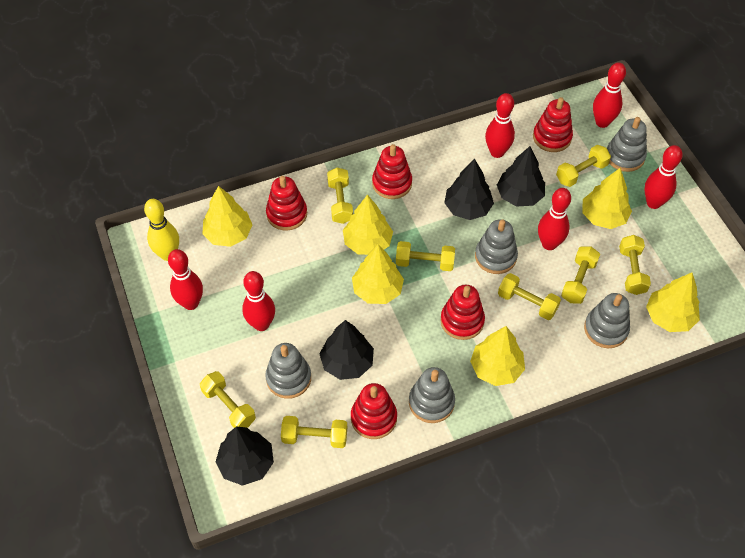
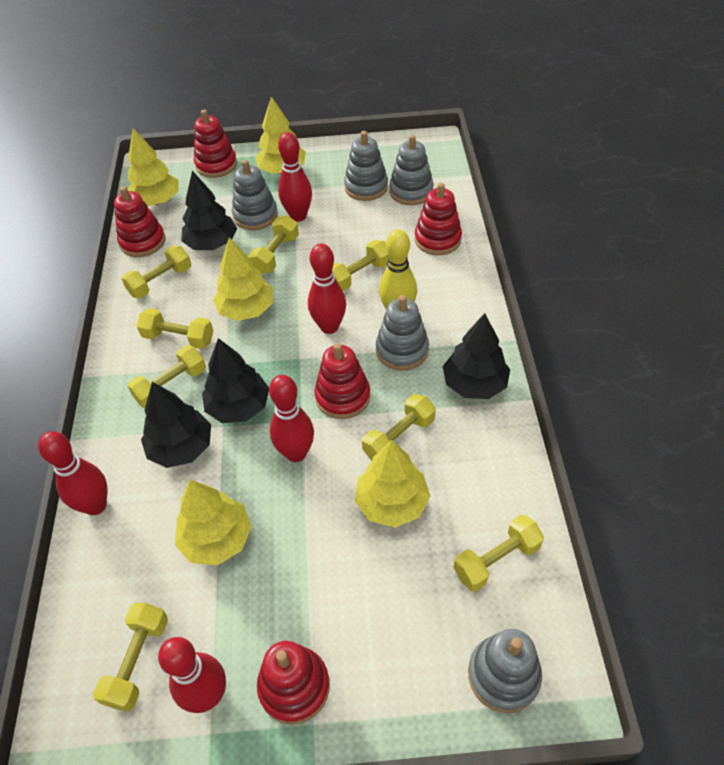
red bowling pin: [168,249,203,310] [242,271,275,331] [485,93,515,158] [538,188,571,250] [593,63,626,128] [644,145,683,209] = 6 -> [38,431,107,515] [158,637,226,713] [269,375,314,462] [278,132,312,222] [308,244,346,334] = 5
yellow tree: [202,186,252,247] [343,195,393,255] [352,244,404,304] [470,326,525,386] [582,168,632,229] [646,273,700,332] = 6 -> [127,128,179,206] [175,480,252,565] [213,237,273,321] [255,96,306,174] [355,440,430,528] = 5

